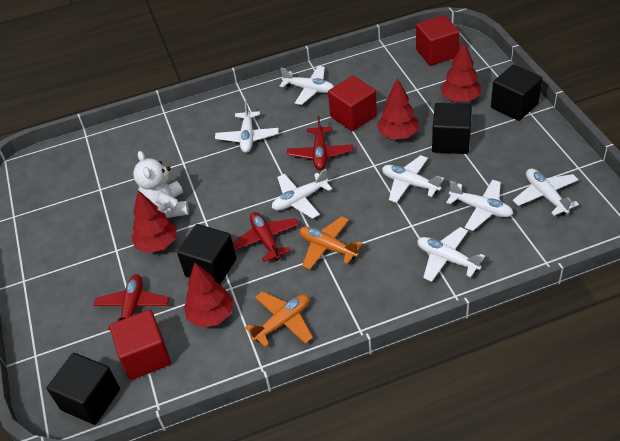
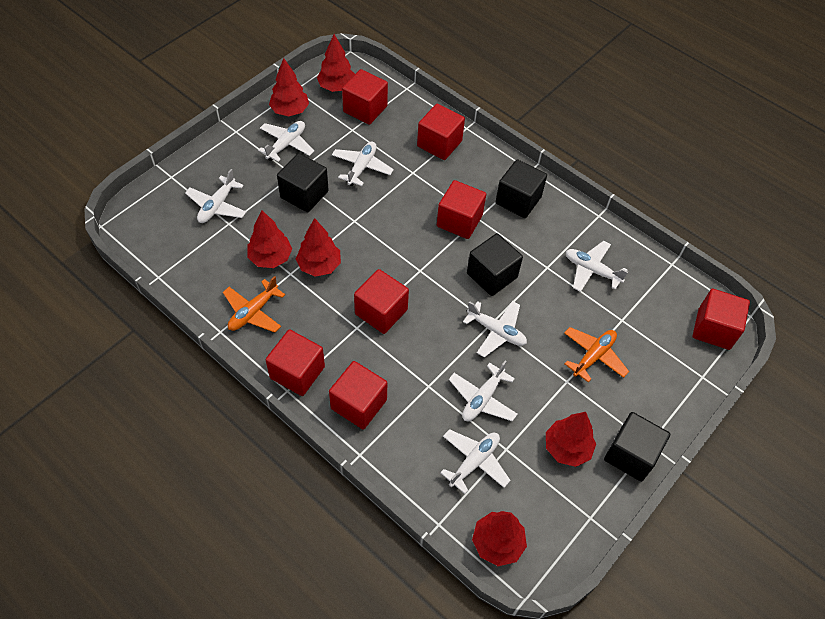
red cube: [110,309,171,380] [328,76,377,131] [416,15,460,66] = 3 -> [265,329,325,396] [329,361,387,430] [342,69,388,125] [354,269,409,334] [417,104,465,160] [437,180,486,239] [693,289,750,350] = 7
red plane: [93,274,169,330] [233,212,299,262] [287,116,353,170] = 3 -> none = 0
red tree: [131,190,177,253] [184,263,233,328] [377,78,419,140] [440,42,482,102] = 4 -> [247,210,292,268] [269,58,309,116] [296,218,341,277] [317,34,355,92] [472,511,527,566] [546,412,596,467] = 6
white teddy bear: [133,151,189,218] = 1 -> none = 0

